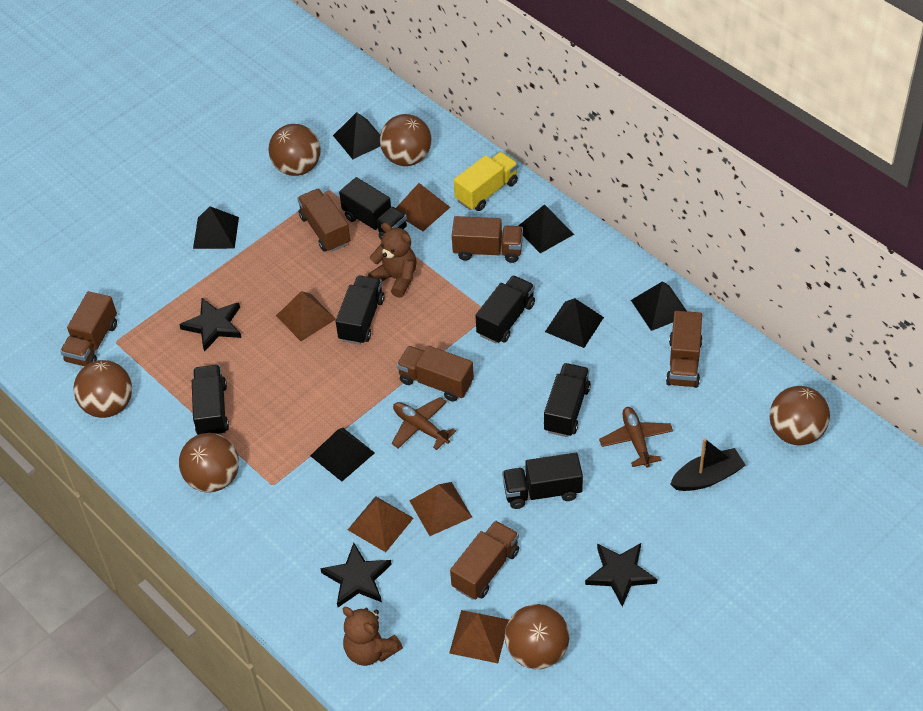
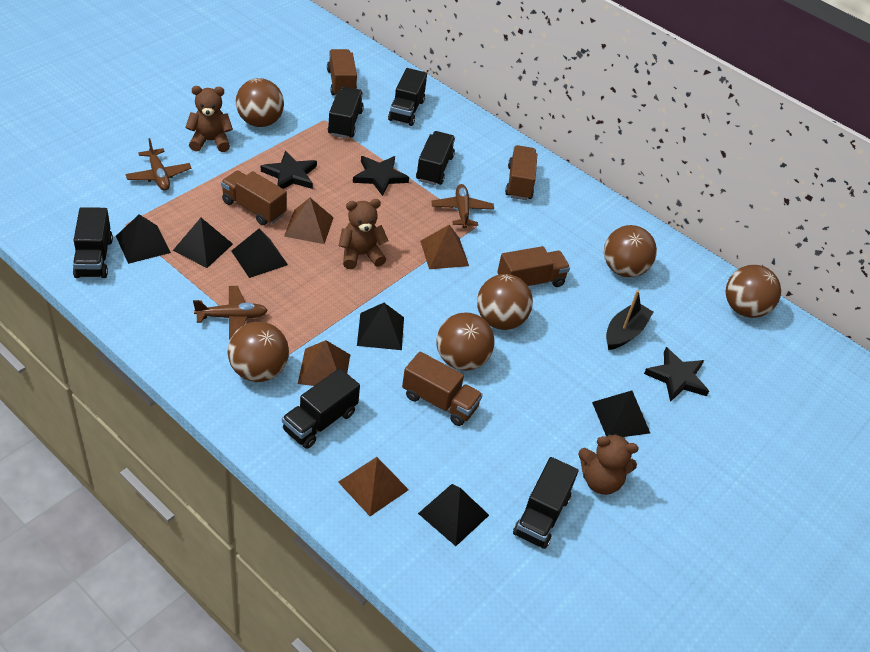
brown plane: [391,397,456,450] [599,407,673,468] = 2 -> [125,138,192,191] [193,286,268,340] [432,184,494,228] = 3
brown pyramid: [276,291,336,341] [348,496,413,552] [396,183,450,231] [409,482,472,536] [449,610,509,663] = 5 -> [284,198,334,244] [298,340,350,386] [338,457,409,516] [420,225,469,269] = 4
brown teddy bear: [343,607,403,666] [368,223,417,298] = 2 -> [185,86,233,152] [339,199,388,269] [578,434,639,495] = 3
brown truck: [60,291,117,366] [297,189,350,252] [397,346,474,402] [450,520,519,600] [452,216,523,263] [666,311,703,388] = 6 -> [221,170,287,225] [327,49,357,95] [402,352,483,426] [497,246,570,287] [505,145,537,200] = 5
yellow truck: [454,152,518,211] = 1 -> none = 0

